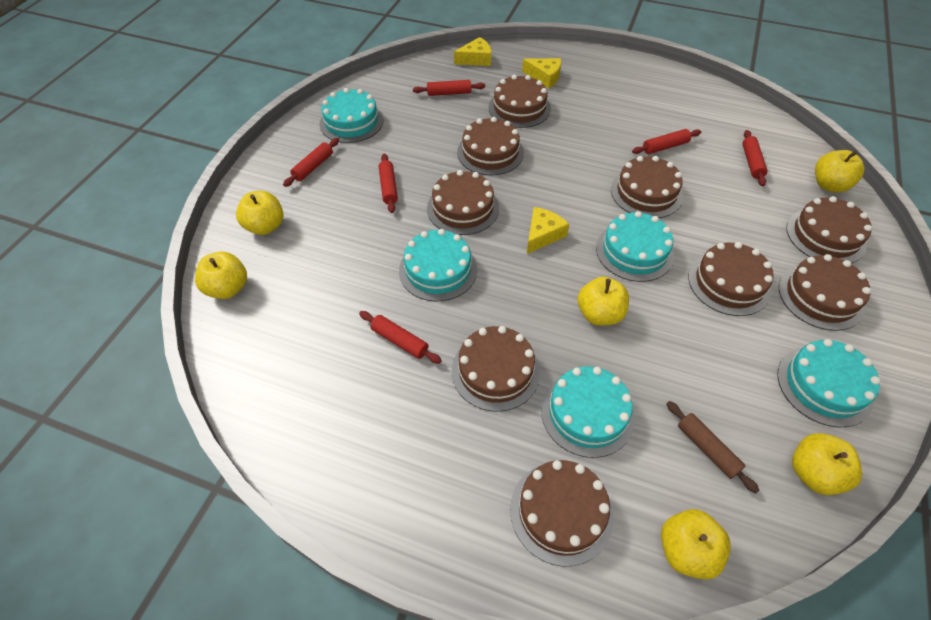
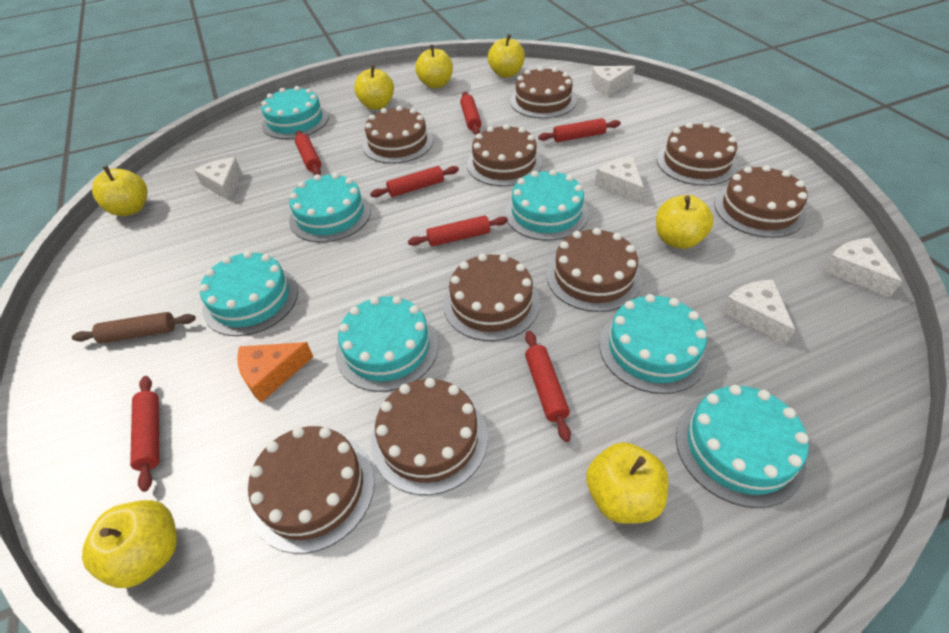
orange cheese: none = 0 -> [237,342,313,403] = 1
red rolling pin: [283,138,339,187] [359,311,442,364] [379,154,398,213] [413,80,485,96] [632,129,701,154] [742,130,768,186] = 6 -> [130,376,159,492] [295,131,321,175] [370,166,459,198] [408,216,508,247] [460,92,482,135] [525,331,571,442] [538,118,621,142] = 7
turquoise cake: [320,88,383,143] [399,229,477,301] [541,366,635,458] [596,211,674,282] [777,339,880,427] = 5 -> [199,251,298,336] [261,86,329,139] [289,173,371,243] [336,296,439,392] [505,169,589,241] [599,294,709,394] [676,385,809,508] = 7
white cheese: none = 0 -> [194,157,242,201] [591,66,635,96] [595,157,644,203] [721,280,795,345] [822,238,902,298] = 5
yellow apple: [195,252,247,299] [236,191,284,235] [578,277,629,326] [661,509,731,580] [792,433,862,495] [815,150,864,193] = 6 -> [82,500,177,588] [92,166,148,216] [354,65,394,110] [415,45,453,89] [488,34,525,78] [586,442,668,524] [656,195,713,249] = 7
yellow cheese: [454,37,491,66] [522,58,561,88] [527,207,569,254] = 3 -> none = 0

